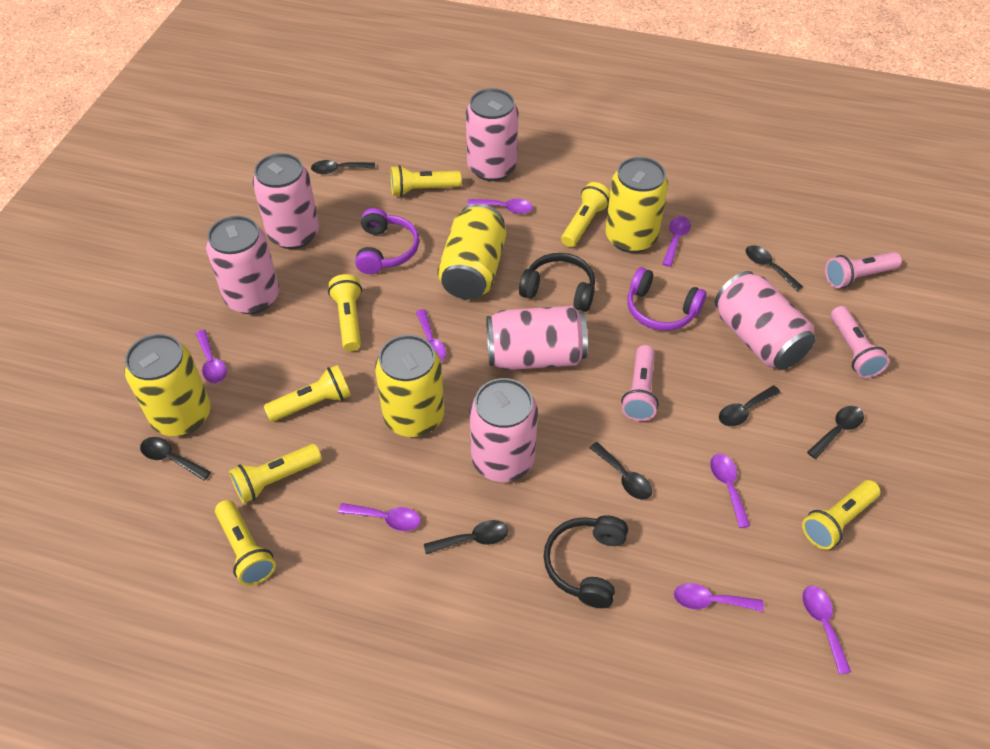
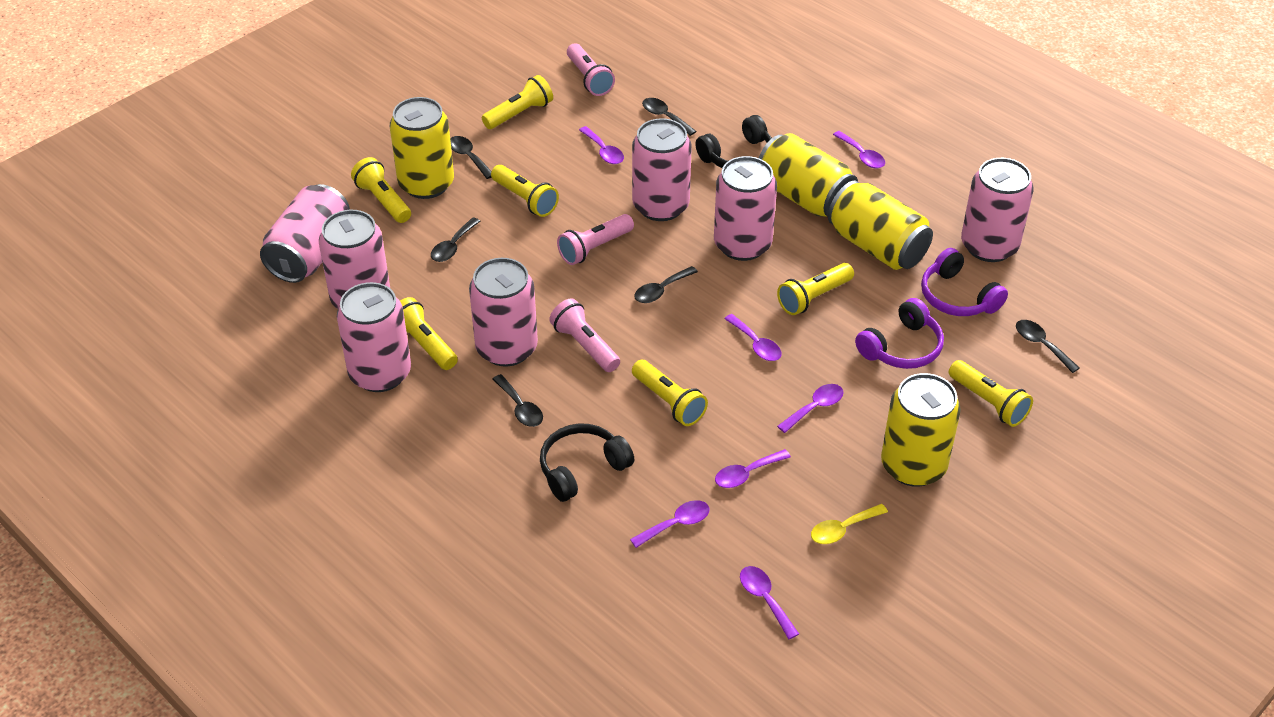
black spoon: [140,437,211,480] [311,160,375,174] [424,520,508,554] [589,442,652,500] [719,385,781,426] [746,245,803,291] [807,406,864,459] = 7 -> [431,218,480,262] [450,136,492,179] [492,374,543,427] [634,266,698,303] [642,98,697,136] [1016,320,1080,373] = 6
pink can: [206,216,279,314] [253,153,319,249] [466,88,518,181] [470,378,538,482] [486,306,588,370] [715,271,815,370] = 6 -> [260,184,350,283] [319,210,390,309] [337,282,411,392] [469,258,538,367] [632,118,692,221] [714,156,777,261] [961,158,1034,262] = 7
purple spoon: [196,330,227,383] [338,503,421,531] [416,309,446,362] [467,199,533,214] [662,216,691,267] [674,583,764,612] [710,454,750,528] [802,586,851,675] = 8 -> [579,126,624,164] [630,500,710,548] [715,449,791,488] [724,314,782,361] [740,566,799,639] [777,384,844,433] [833,131,885,168] = 7
yellow spoon: none = 0 -> [811,504,888,544] = 1

